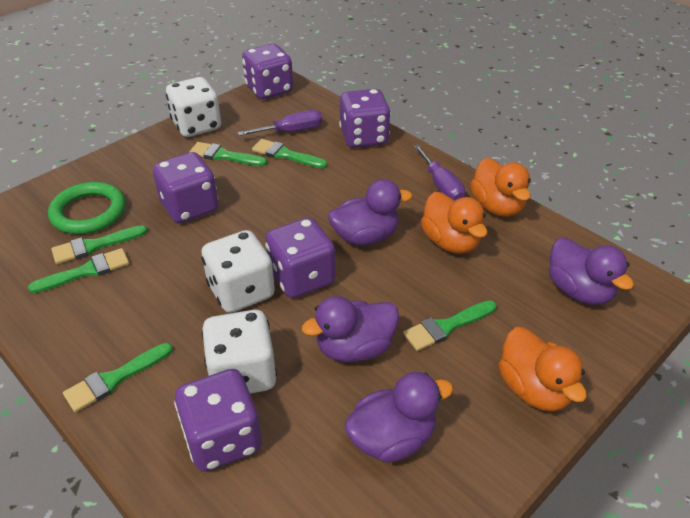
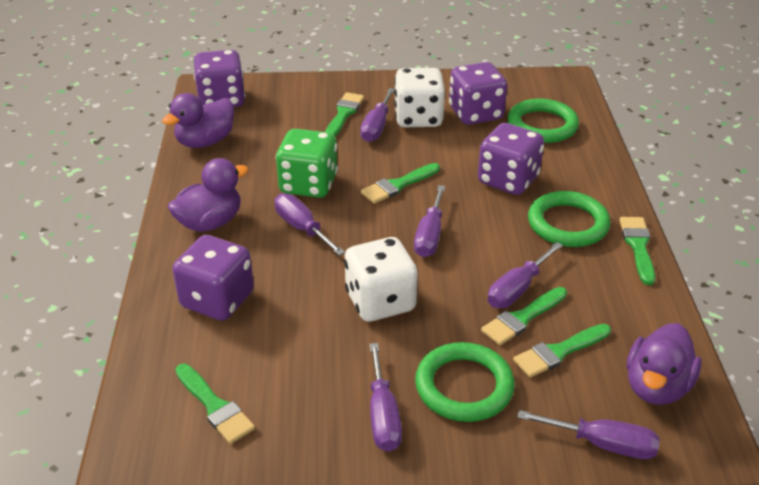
green dice: none = 0 -> [276,129,338,198] = 1
green ring: [48,182,126,234] = 1 -> [415,342,515,422] [508,99,579,143] [528,191,610,247] = 3
orange duck: [421,192,487,254] [470,158,531,217] [498,327,587,412] = 3 -> none = 0
purple dice: [153,152,219,223] [174,369,262,471] [242,44,293,99] [265,218,336,298] [339,89,391,148] = 5 -> [172,235,254,321] [194,50,245,107] [449,62,507,125] [478,123,544,195] = 4
purple duck: [302,296,399,362] [328,179,412,245] [344,372,453,463] [549,238,634,305] = 4 -> [162,93,234,148] [168,158,248,232] [627,323,702,405] = 3
purple screwdriver: [238,110,322,136] [413,145,465,201] = 2 -> [274,193,345,256] [360,88,394,142] [369,343,402,452] [414,185,445,257] [488,242,563,308] [517,410,660,459] = 6
white dice: [166,77,221,137] [201,230,275,313] [202,310,277,394] = 3 -> [344,237,418,322] [394,68,445,127] = 2

